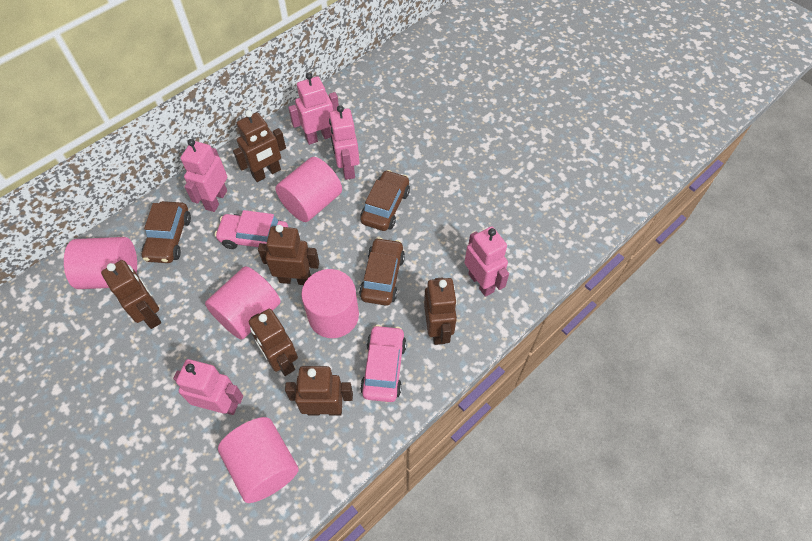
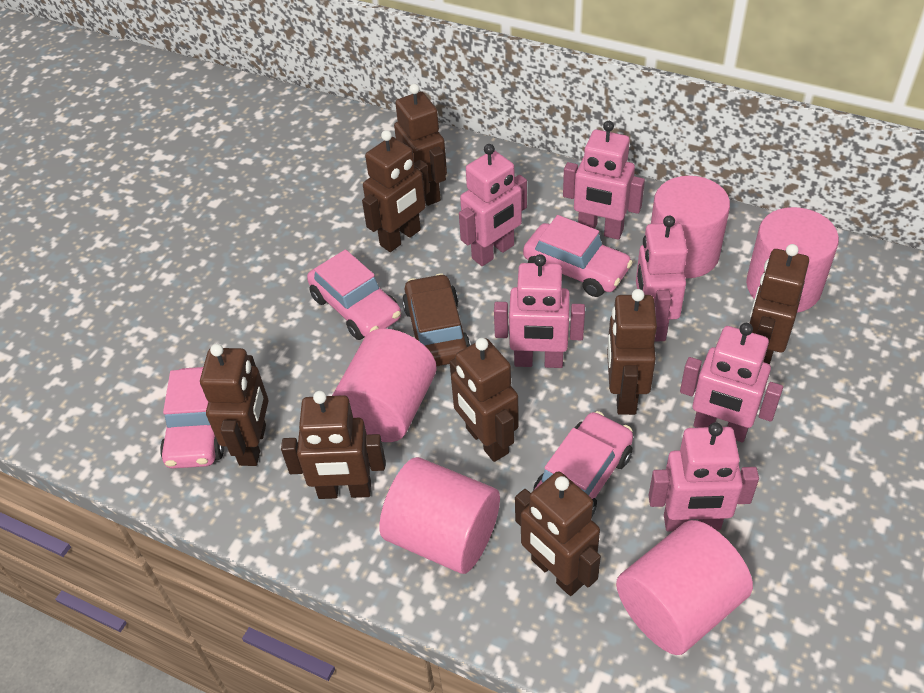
brown car: [142,201,191,263] [359,237,405,306] [360,170,410,231] = 3 -> [402,273,471,367] = 1
brown robot: [101,260,161,329] [233,110,286,182] [249,309,298,376] [258,225,319,285] [285,366,353,416] [424,278,457,345] = 6 -> [200,344,268,466] [281,391,385,499] [362,130,430,252] [394,84,447,206] [450,338,519,462] [515,471,601,596] [607,289,657,415] [750,244,809,365] = 8
pink car: [215,210,288,249] [360,325,407,402] = 2 -> [160,367,224,469] [307,249,401,340] [523,215,633,297] [533,411,633,516] = 4
pink robot: [173,359,243,415] [181,139,227,212] [288,73,339,145] [329,105,360,180] [464,226,509,297] = 5 -> [459,144,527,266] [494,254,585,368] [563,121,645,240] [636,216,688,342] [648,422,759,532] [680,323,783,442] = 6

